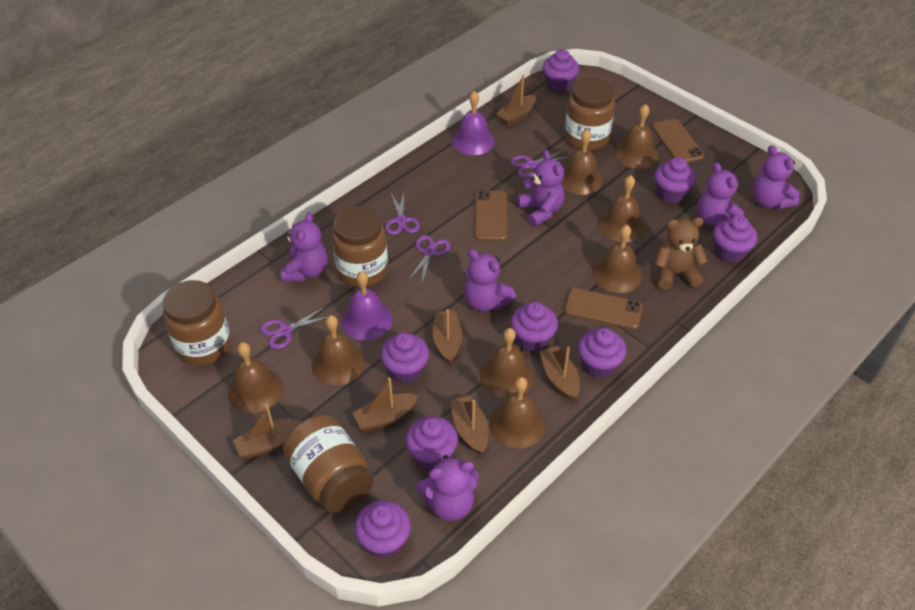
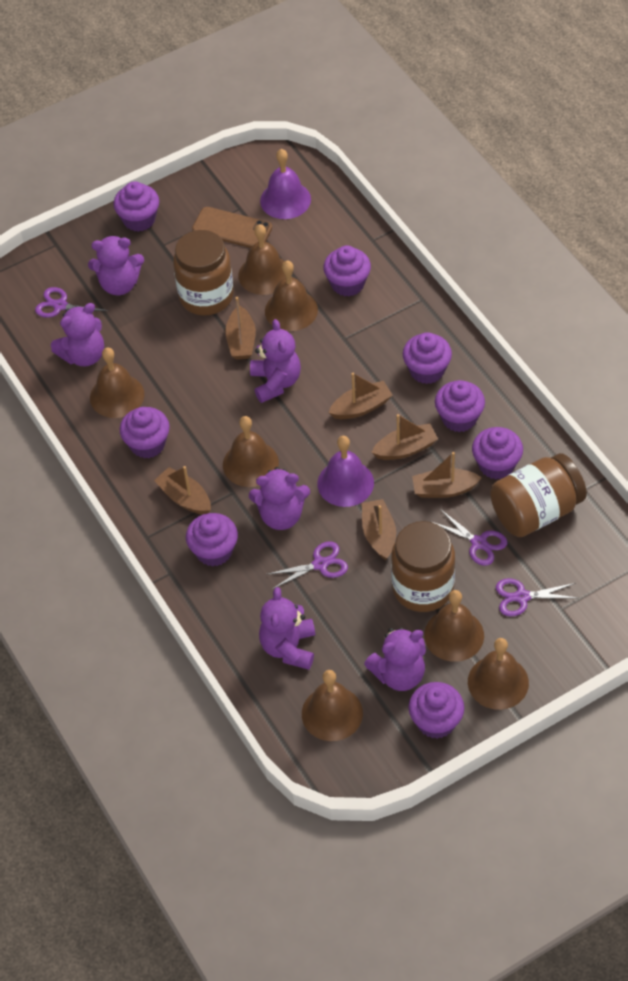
brown bell: [228,342,283,413] [312,315,365,386] [480,328,534,399] [489,377,545,449] [561,129,603,195] [592,225,642,293] [598,175,645,242] [614,104,658,169] = 8 -> [90,347,144,418] [223,416,279,487] [238,224,286,295] [265,261,318,331] [302,670,363,741] [424,590,484,662] [468,638,529,710] = 7
brown jar: [163,280,231,366] [283,415,373,513] [332,206,388,287] [565,77,615,151] = 4 -> [173,230,234,315] [391,521,455,612] [490,453,587,537] = 3
brown phone: [475,191,507,241] [564,288,643,329] [652,119,704,163] = 3 -> [192,207,272,248] = 1
brown teddy bear: [655,217,708,290] = 1 -> none = 0

